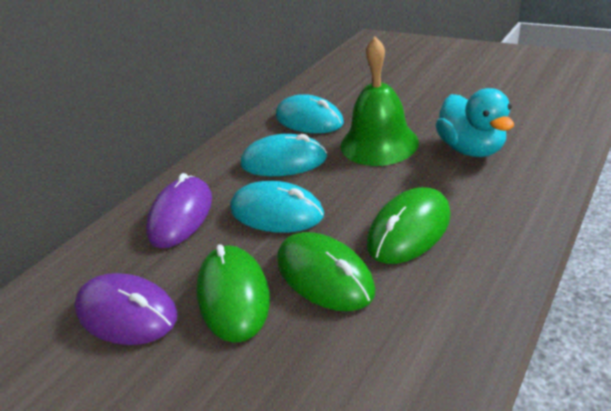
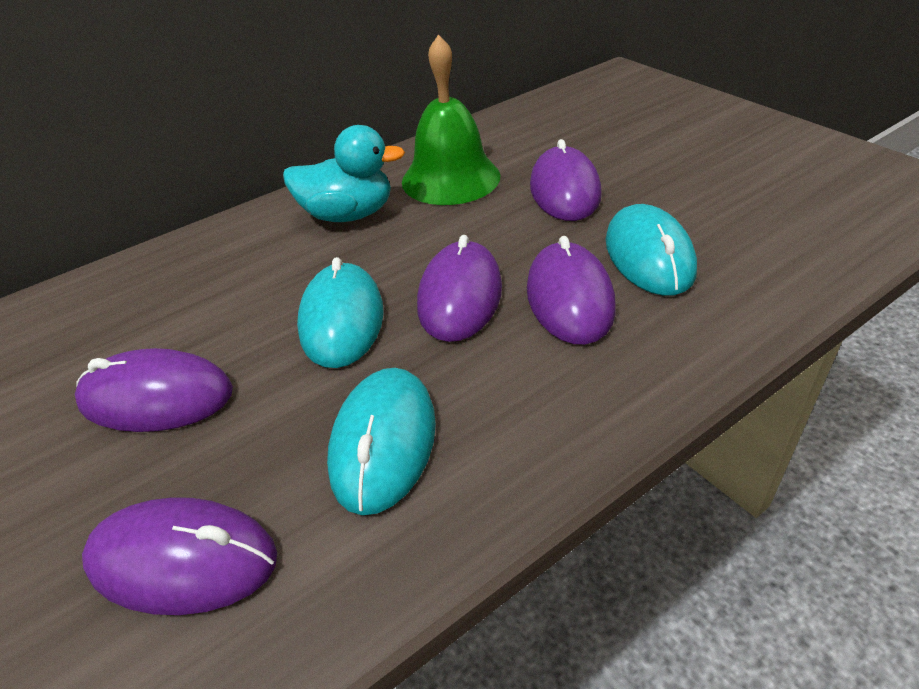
green mouse: [196,244,270,343] [278,232,375,311] [367,187,451,264] = 3 -> none = 0
purple mouse: [74,273,177,345] [146,173,212,248] = 2 -> [75,348,233,432] [82,497,277,615] [417,235,502,342] [527,236,616,345] [530,139,602,221] = 5

